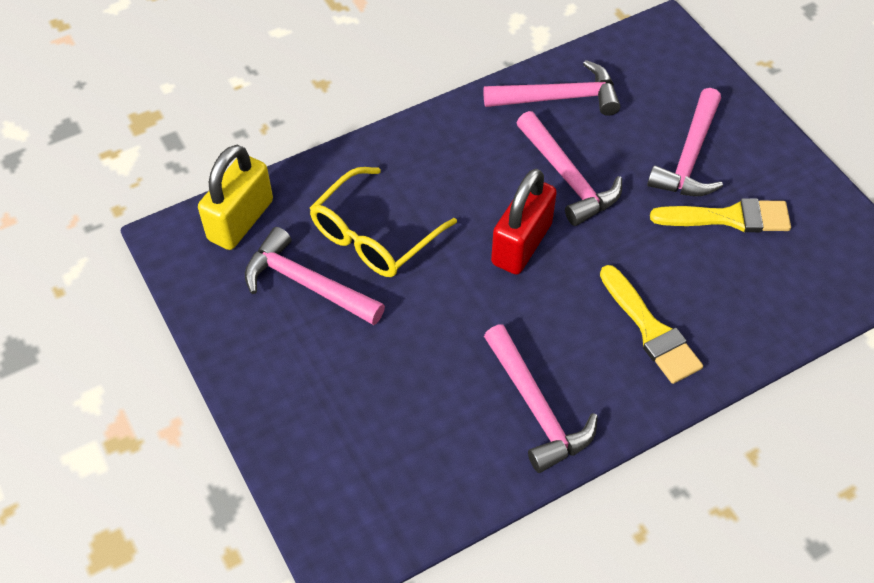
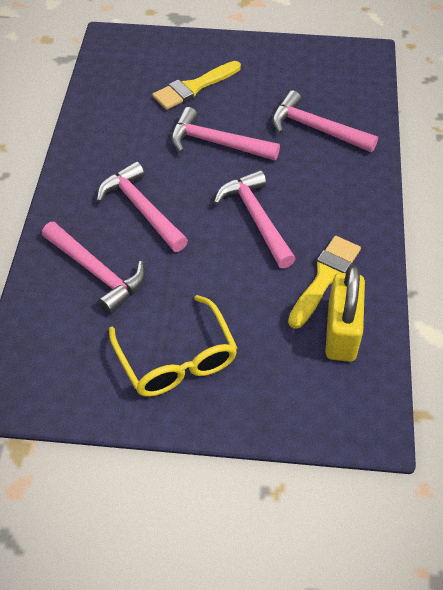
red padlock: [491,169,557,275] = 1 -> none = 0

